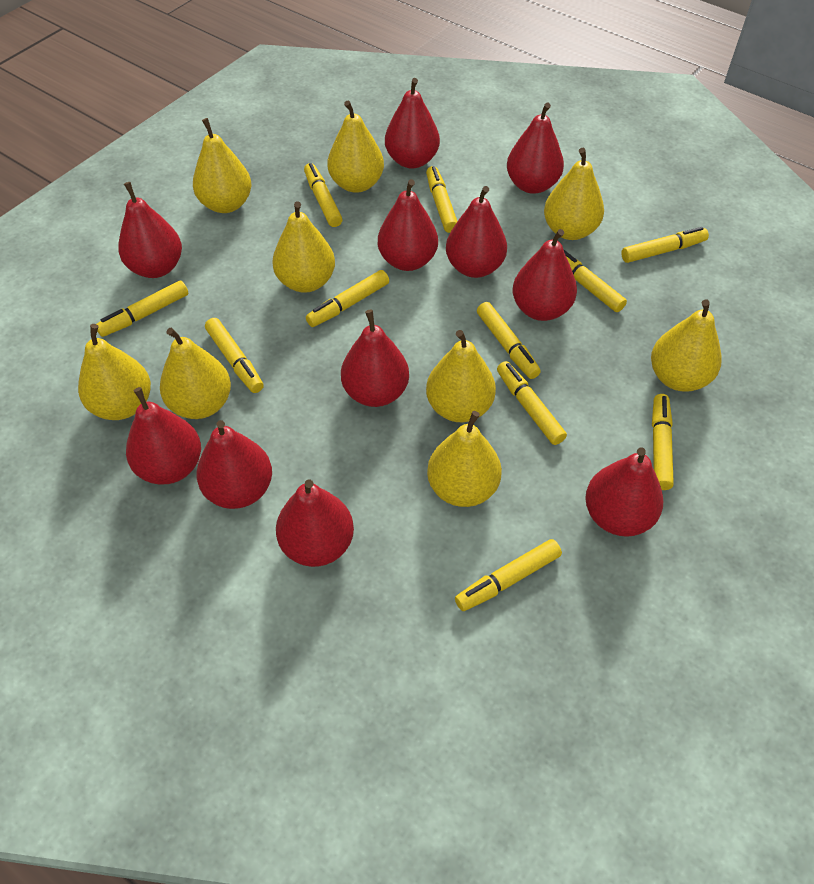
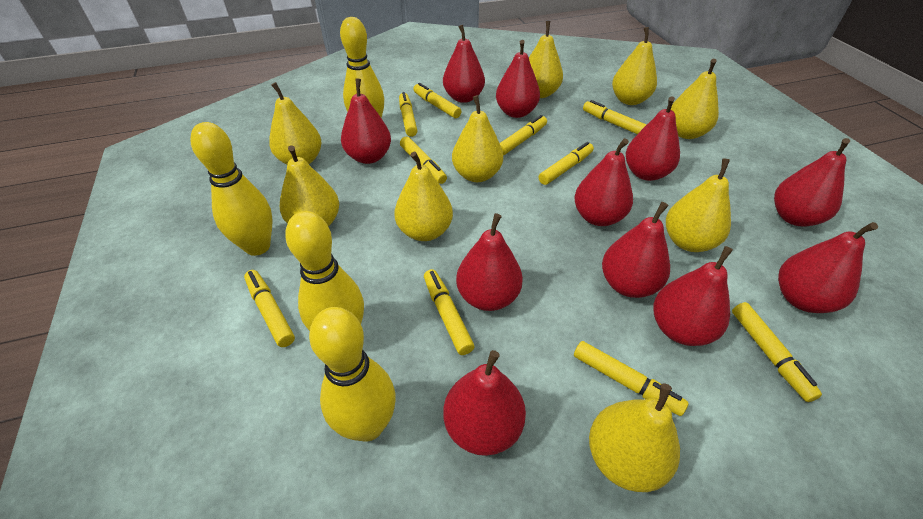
yellow bowling pin: none = 0 -> [190,122,272,256] [285,211,364,331] [309,307,396,442] [340,17,384,118] = 4
yellow marker: [97,281,188,337] [205,318,264,393] [304,163,342,227] [306,270,389,327] [426,166,457,233] [455,539,562,611] [477,302,541,379] [497,361,567,445] [563,249,627,312] [621,227,709,263] [652,394,674,490] = 11 -> [244,270,295,347] [399,92,417,137] [400,136,447,184] [413,83,461,118] [424,269,474,355] [500,115,547,155] [538,142,594,185] [574,341,689,416] [583,100,647,134] [732,302,822,402] = 10

